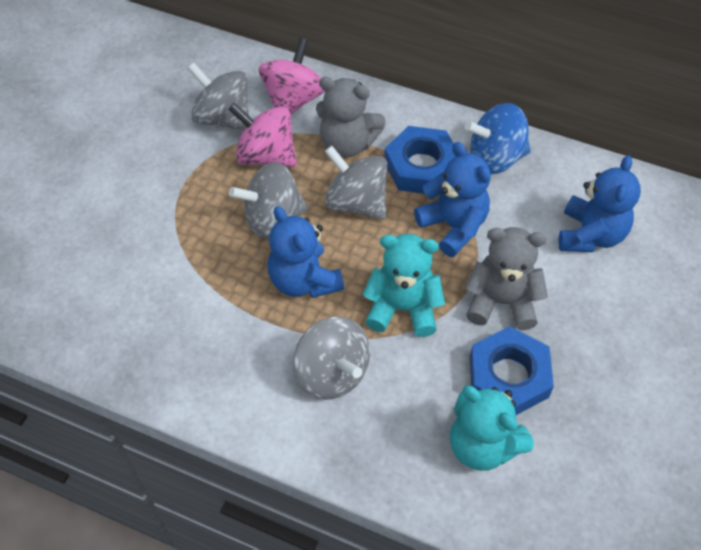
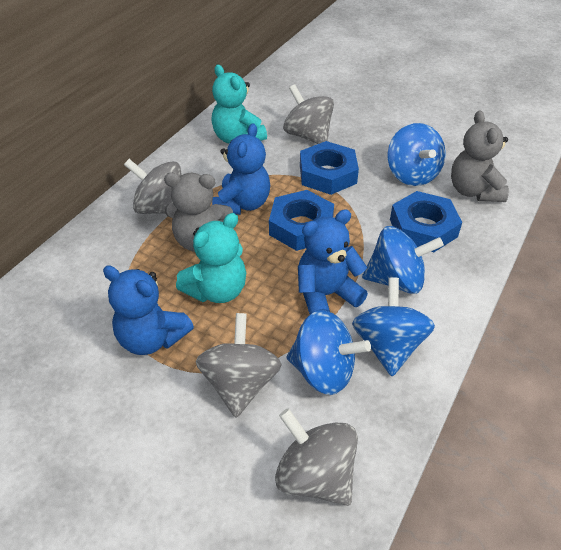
blue nut: [384,126,456,194] [470,326,554,415] = 2 -> [269,190,334,251] [300,141,359,195] [390,191,462,252] = 3
blue spinning top: [465,103,531,174] = 1 -> [286,310,371,395] [352,277,435,376] [362,226,444,294] [388,123,446,186] = 4
pink spinning top: [228,102,297,167] [259,38,324,114] = 2 -> none = 0

